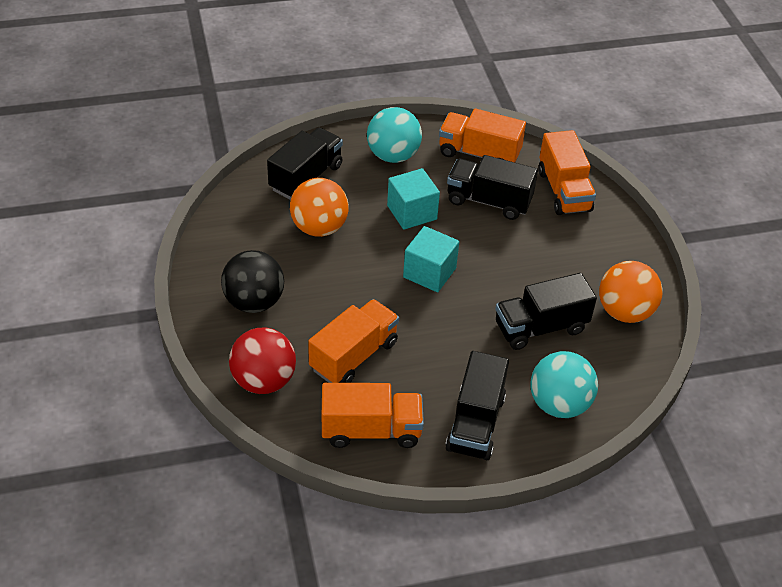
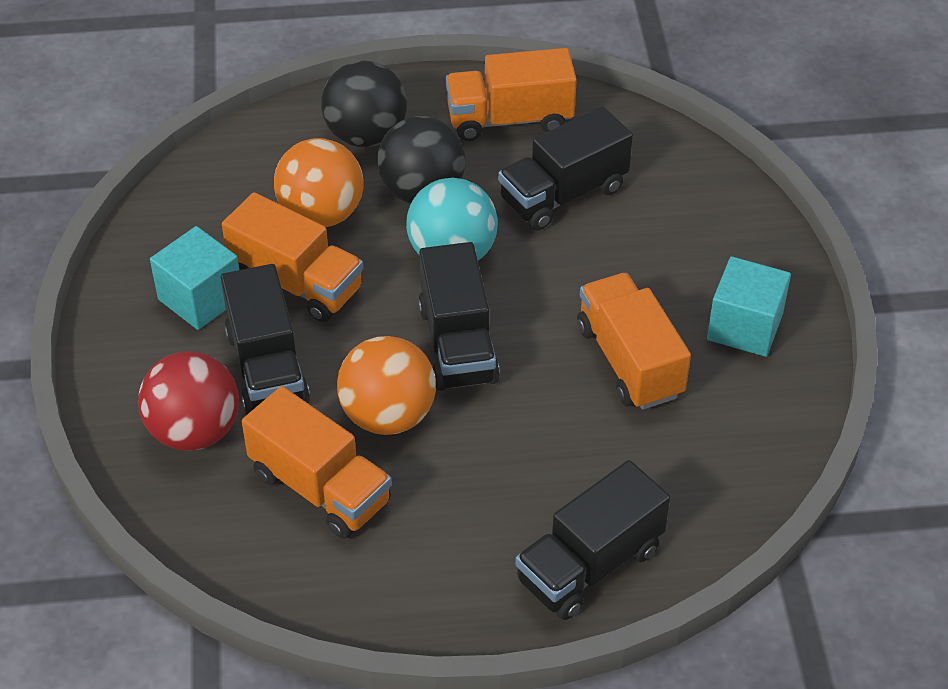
black ball: [221,250,284,313] = 1 -> [321,61,407,147] [377,116,465,203] = 2
turquoise ball: [367,107,422,163] [530,351,598,418] = 2 -> [406,178,498,260] = 1

